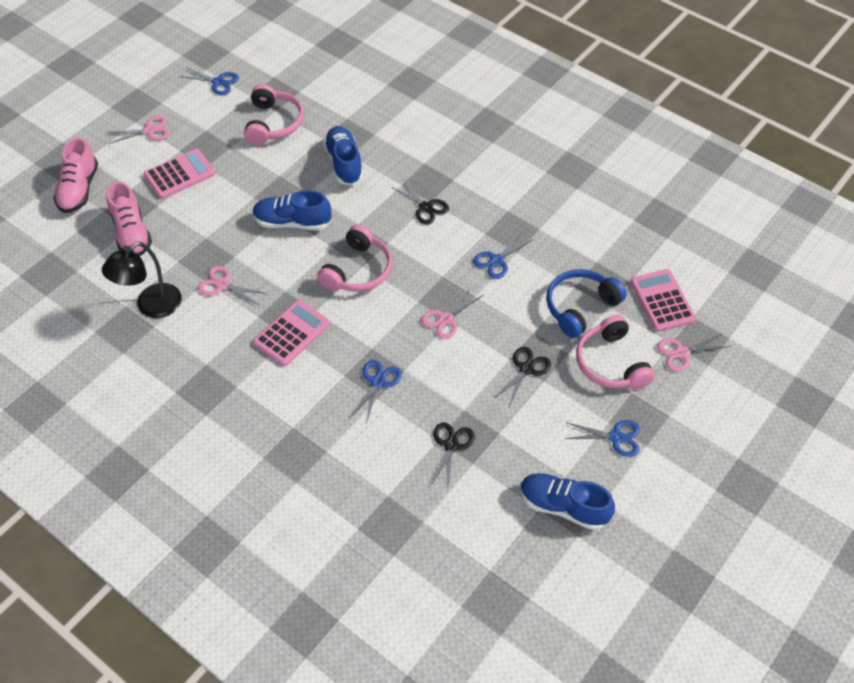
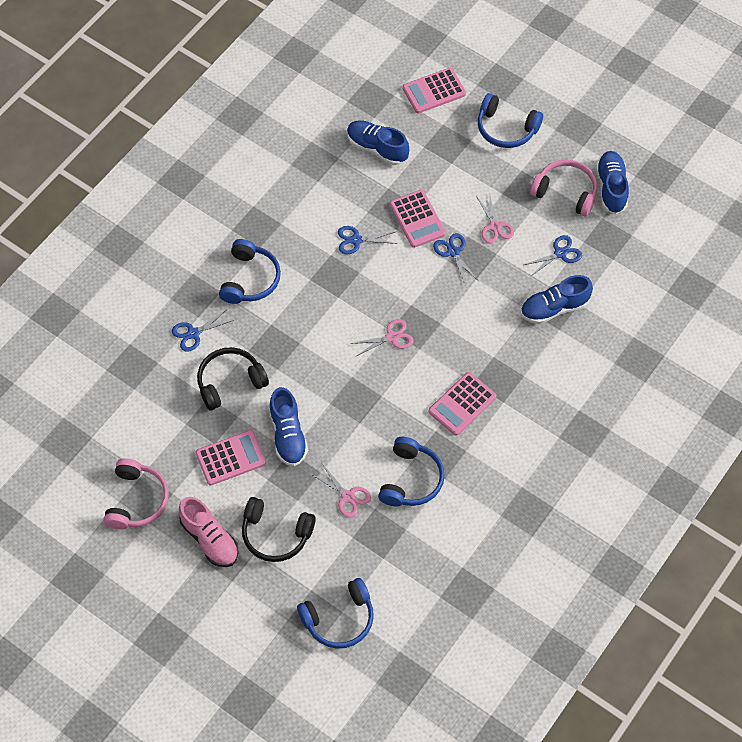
black headphones: none = 0 -> [197,347,269,411] [242,497,316,562] = 2
black lamp: [102,242,182,318] = 1 -> none = 0
black scissors: [391,178,449,224] [430,422,475,487] [493,347,551,406] = 3 -> none = 0
blue headphones: [546,269,627,338] = 1 -> [219,239,281,304] [297,578,374,649] [378,437,445,507] [478,93,543,148] = 4
blue shoe: [253,190,331,230] [323,126,363,186] [520,473,615,530] = 3 -> [269,387,308,466] [347,121,409,165] [521,275,593,324] [596,151,629,214] = 4
pink calculator: [144,149,215,199] [253,300,330,366] [630,269,696,332] = 3 -> [196,430,266,486] [390,190,446,248] [403,68,466,113] [428,372,496,436] = 4
pink headphones: [244,84,304,145] [317,225,392,292] [576,315,655,390] = 3 -> [103,458,169,529] [530,160,597,216] = 2
pink scissors: [107,116,170,144] [198,266,267,305] [421,287,483,339] [657,334,730,371] = 4 -> [311,464,371,517] [350,319,414,356] [476,192,514,243] = 3
pink shoe: [53,137,98,213] [107,181,152,256] = 2 -> [179,497,239,567] = 1

